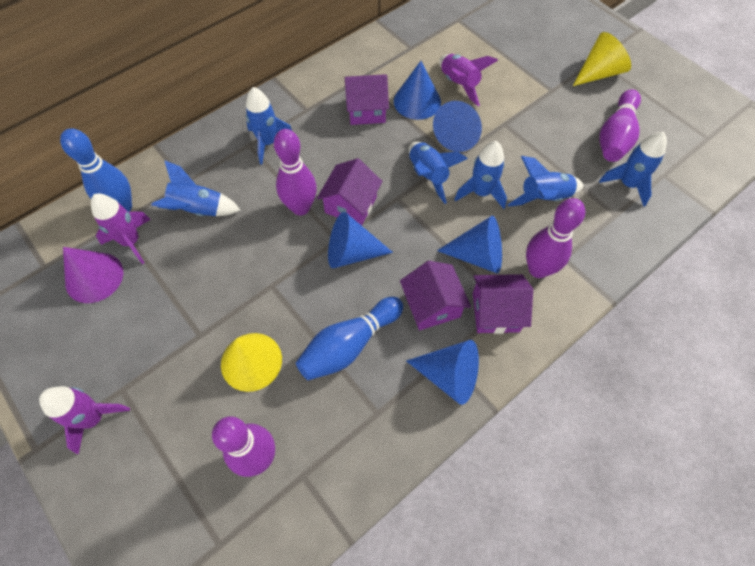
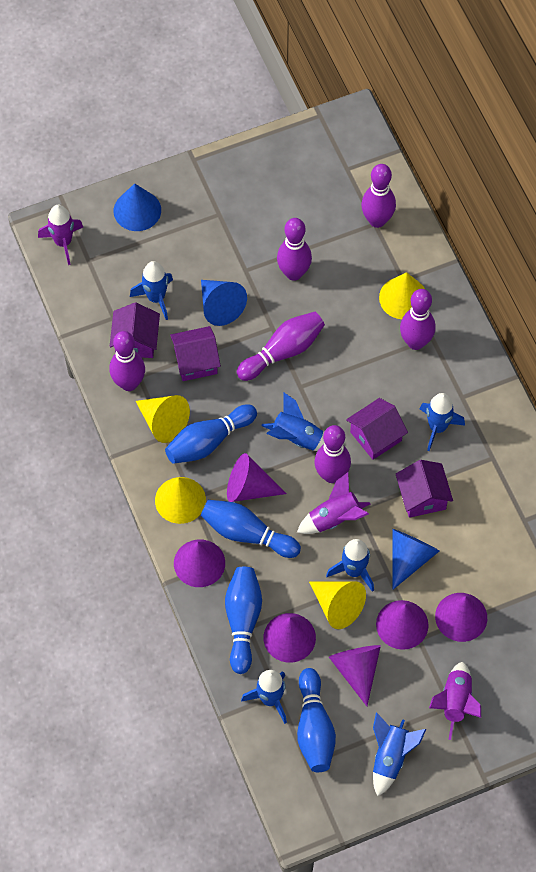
blue bowling pin: [60,128,132,212] [296,297,403,380] = 2 -> [165,404,257,464] [201,500,301,558] [225,567,262,674] [297,668,336,772] = 4
blue cone: [328,212,393,268] [394,61,441,120] [406,340,479,405] [433,101,482,152] [437,216,502,273] = 5 -> [114,183,161,231] [201,280,247,326] [393,529,439,589] = 3
purple bowling pin: [212,416,275,477] [274,129,317,215] [526,198,585,278] [599,89,641,162] = 4 -> [109,331,145,391] [237,312,325,381] [277,218,312,281] [314,425,351,483] [361,164,396,228] [400,289,436,350] = 6
purple cone: [63,247,123,303] = 1 -> [174,540,225,587] [227,453,287,502] [263,613,316,663] [329,645,381,706] [376,600,429,650] [435,593,487,642] = 6
yellow cone: [221,333,282,392] [573,32,631,86] = 2 -> [136,395,190,443] [155,477,206,524] [309,581,366,629] [379,272,426,319] = 4

